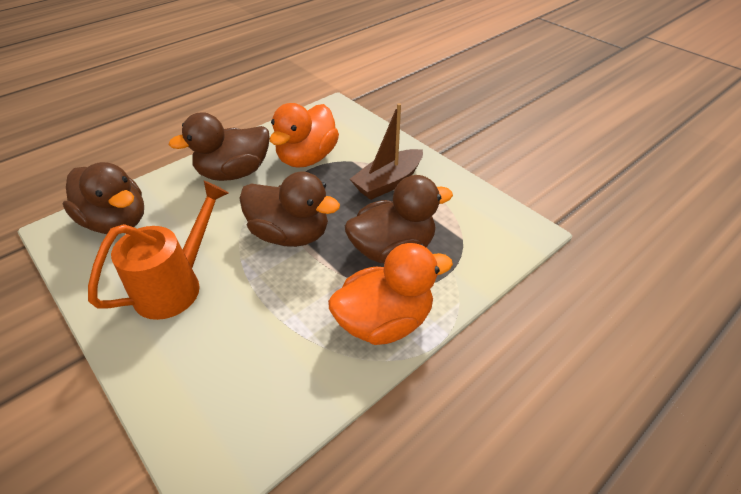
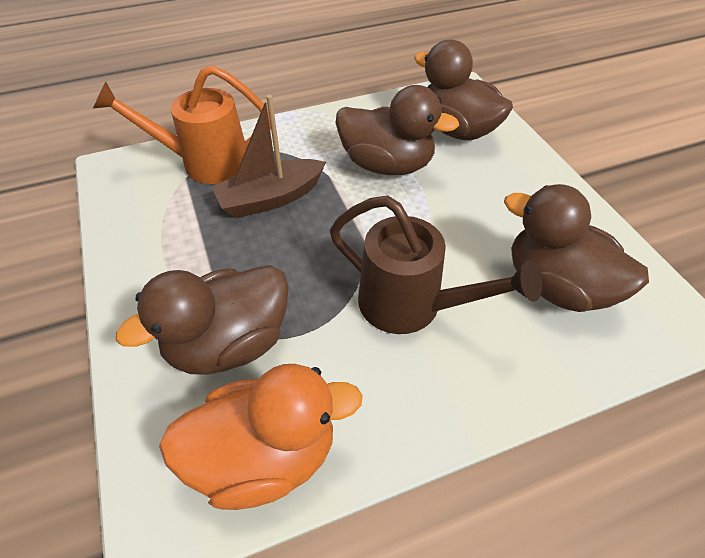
brown watering can: none = 0 -> [330,196,542,334] = 1
orange duck: [270,103,339,168] [328,243,453,345] = 2 -> [159,364,363,510] = 1

